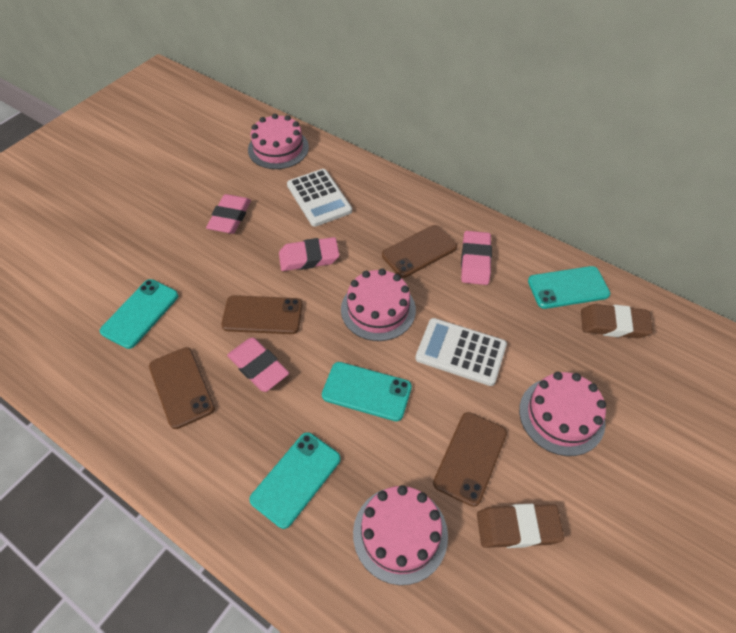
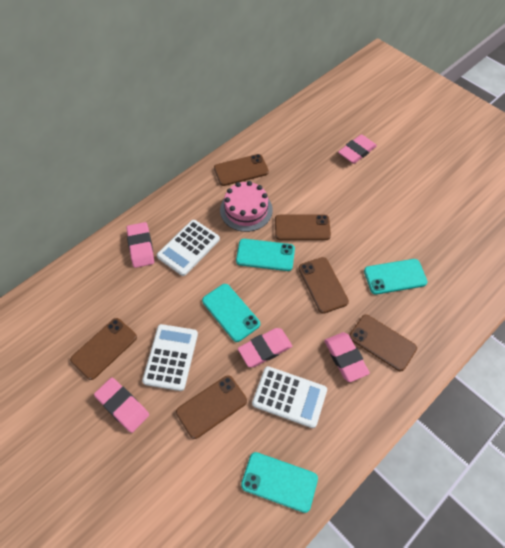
brown eraser: [477,504,564,548] [581,304,653,338] = 2 -> none = 0
brown phone: [149,347,215,429] [221,295,303,334] [382,225,457,278] [433,412,507,507] = 4 -> [70,318,137,380] [176,375,247,439] [214,154,269,186] [275,215,331,240] [299,257,349,314] [349,315,417,371] = 6
pink cake: [248,114,309,169] [341,268,416,341] [353,485,448,585] [519,372,606,456] = 4 -> [220,181,273,232] = 1
pink eraser: [206,194,251,234] [227,338,289,392] [279,237,339,271] [461,231,492,285] = 4 -> [94,378,149,433] [127,222,154,268] [238,328,292,367] [324,332,370,382] [338,134,377,164] = 5
white calculator: [287,169,352,227] [415,318,507,386] = 2 -> [142,324,198,391] [157,220,220,276] [252,366,327,428] = 3

